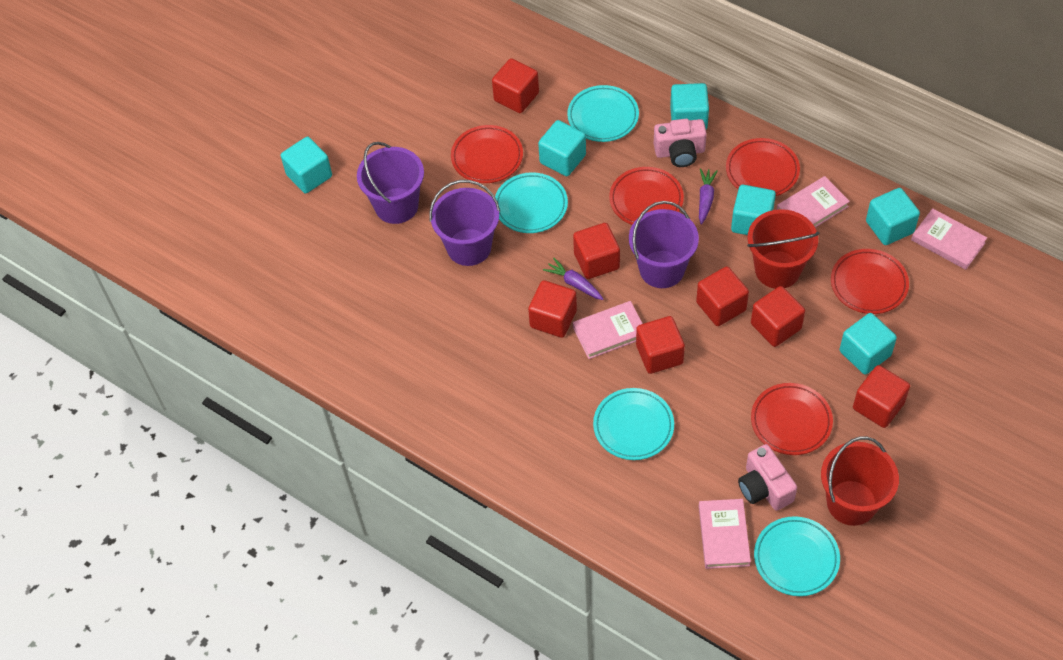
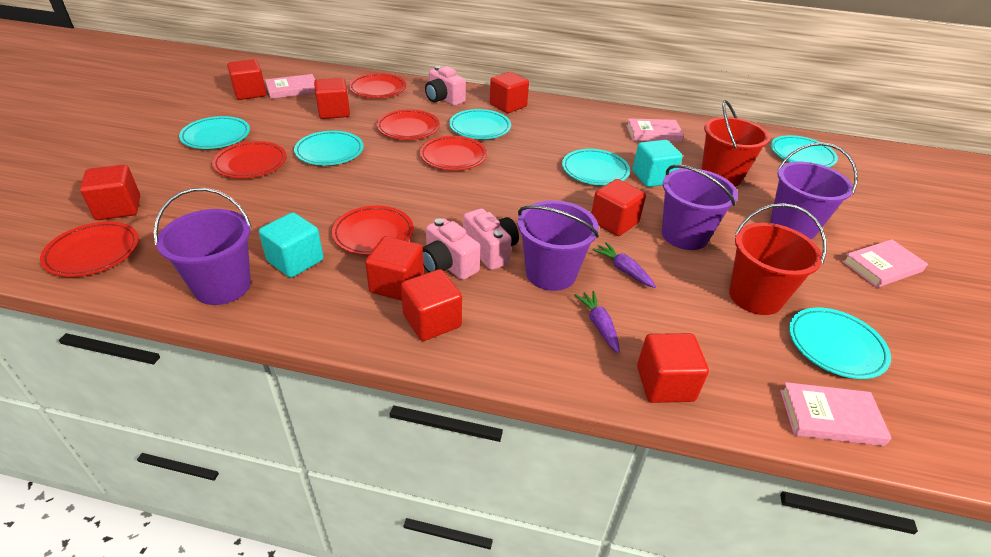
pink camera: [654,119,707,167] [738,444,797,511] = 2 -> [423,218,480,280] [425,66,466,106] [463,208,519,270] = 3
purple bucket: [357,142,424,224] [429,180,500,266] [629,201,699,288] = 3 -> [153,188,252,305] [518,200,599,291] [662,165,738,250] [770,142,858,239] = 4
red cube: [492,58,539,113] [528,280,577,338] [573,223,620,279] [636,316,685,374] [696,266,749,326] [751,286,805,347] [853,365,910,428] = 7 -> [80,165,140,220] [227,59,266,100] [314,78,350,119] [365,236,424,301] [401,269,462,341] [490,72,529,113] [591,179,646,236] [637,333,709,403] = 8
red plate: [451,125,523,183] [609,167,684,225] [726,138,800,196] [751,383,833,455] [831,249,909,314] = 5 -> [40,222,139,277] [212,141,287,178] [332,206,414,255] [349,73,406,98] [376,109,440,140] [420,136,487,171] = 6
turquoise cube: [281,137,332,194] [538,120,586,176] [670,83,709,130] [731,185,776,235] [840,313,897,375] [866,188,920,245] = 6 -> [259,212,324,278] [632,140,683,187] = 2
turquoise plate: [495,172,568,233] [567,85,639,142] [593,388,674,460] [754,516,840,596] = 4 -> [179,116,250,149] [294,131,364,165] [449,109,511,139] [562,149,630,185] [771,135,838,167] [789,308,891,379] = 6

